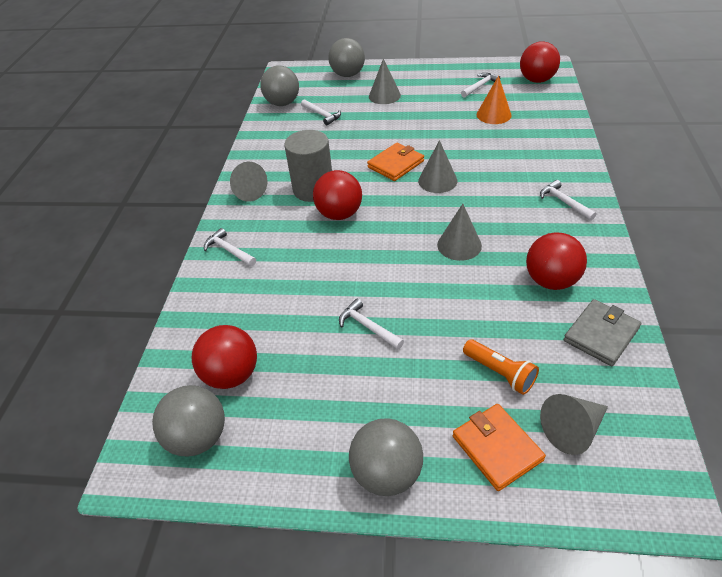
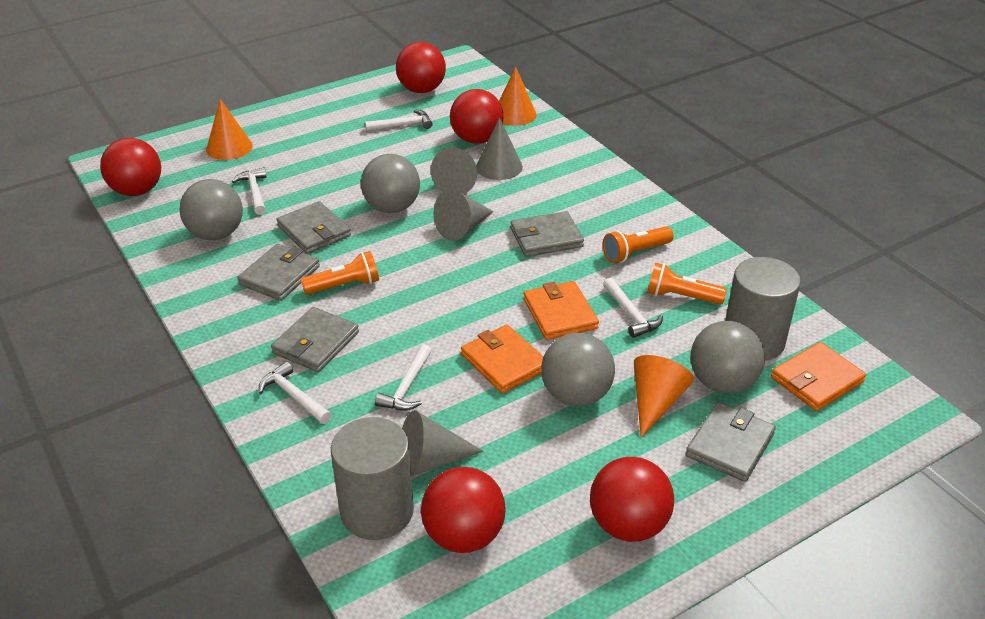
grey cone: [230,162,268,202] [369,58,401,104] [418,140,457,193] [437,204,482,261] [540,394,608,455] = 5 -> [402,410,484,477] [431,147,477,194] [433,189,494,241] [476,117,523,180] = 4
grey cylinder: [284,130,332,202] = 1 -> [331,417,414,540] [725,257,801,361] = 2
grey wallet: [563,299,641,366] = 1 -> [237,244,320,301] [271,307,359,372] [276,201,351,254] [511,211,584,257] [686,402,776,482] = 5
orange cone: [476,76,512,124] = 1 -> [206,99,253,160] [499,67,537,126] [634,355,694,438] = 3
orange flashlight: [463,339,539,395] = 1 -> [301,251,379,295] [603,226,674,263] [647,263,727,305] = 3
orange wallet: [367,143,424,181] [453,404,546,491] = 2 -> [461,325,544,393] [523,281,599,340] [771,342,866,411] = 3
red ball: [192,325,257,389] [313,170,362,220] [520,41,560,83] [526,232,587,290] = 4 -> [100,138,161,196] [396,42,446,93] [421,467,506,553] [450,89,504,144] [590,457,674,542] = 5

